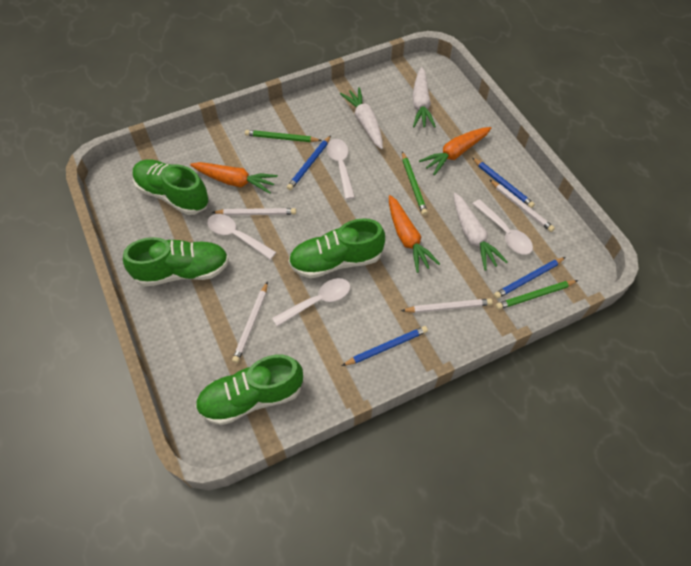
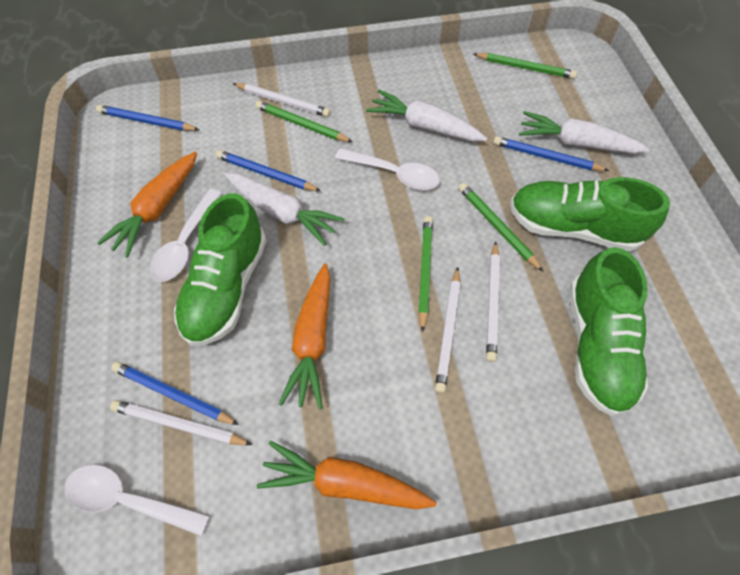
green pencil: [245,130,322,142] [402,151,428,215] [496,280,578,310] = 3 -> [255,101,353,142] [418,216,433,333] [458,183,544,272] [473,53,577,79] = 4
green shoe: [123,237,229,287] [133,159,209,215] [195,355,303,425] [288,218,385,278] = 4 -> [174,193,267,346] [510,177,670,251] [569,247,648,416] = 3
white spoon: [207,214,276,260] [272,278,350,327] [327,139,355,199] [473,199,533,255] = 4 -> [65,464,210,536] [149,189,222,282] [335,148,440,190] = 3

